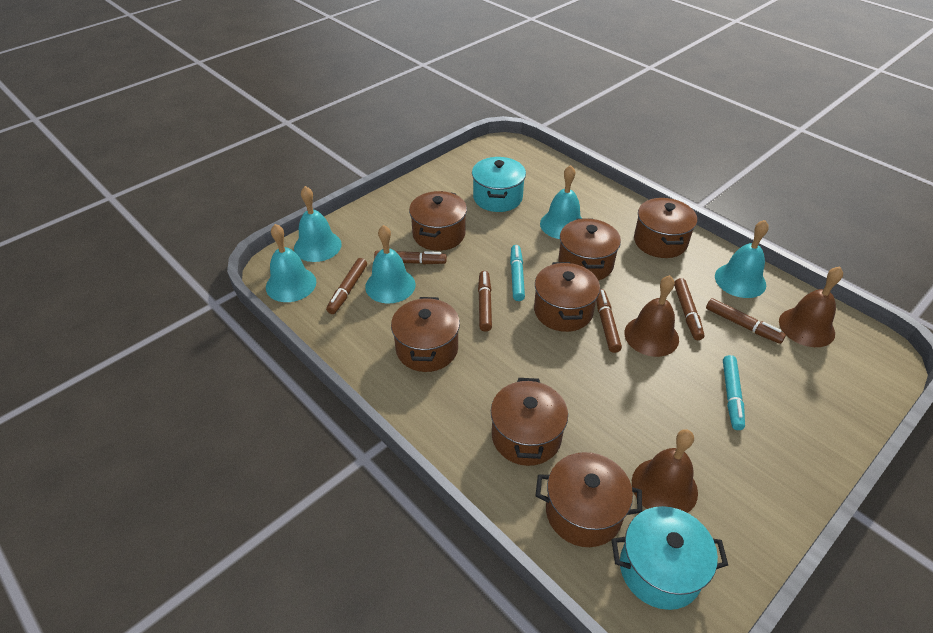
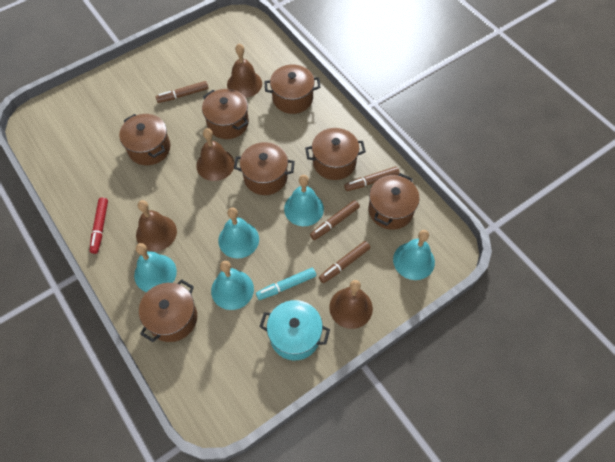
brown bell: [624,275,679,357] [632,429,698,513] [779,267,843,347] = 3 -> [136,200,177,251] [196,128,235,181] [227,44,262,98] [329,280,373,329] = 4
brown marker: [326,258,367,314] [374,251,447,264] [478,271,492,332] [596,289,622,353] [674,278,704,340] [706,298,786,344] = 6 -> [156,81,209,103] [310,200,360,240] [319,241,371,283] [344,166,400,191] = 4
red marker: none = 0 -> [89,198,108,254] = 1
turquoise marker: [510,245,525,301] [723,355,745,430] = 2 -> [256,268,316,300] = 1
turquoise pot: [472,157,526,212] [612,506,728,610] = 2 -> [259,300,330,360] = 1

